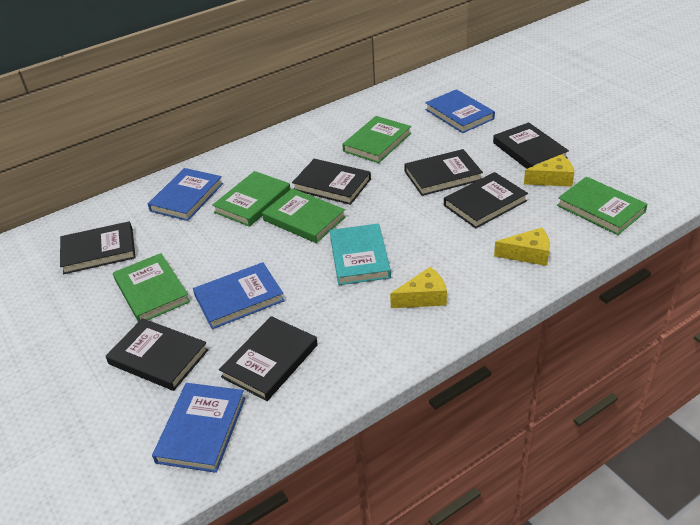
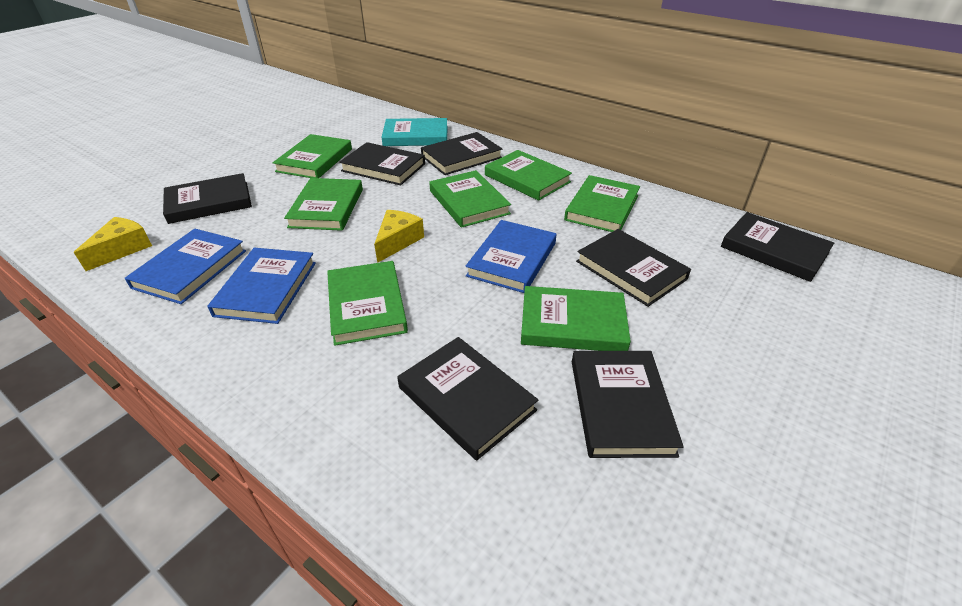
blue book: [148,168,223,221] [152,383,246,473] [193,262,285,329] [425,89,495,133] = 4 -> [125,229,246,304] [207,248,316,324] [465,220,556,293] = 3
green book: [113,253,190,322] [212,171,291,227] [262,188,346,243] [342,116,411,163] [557,177,648,235] = 5 -> [273,134,352,178] [284,178,363,231] [327,261,408,346] [429,170,511,228] [485,150,572,201] [521,286,631,351] [564,175,640,232] = 7
yellow cheese: [390,267,447,308] [494,227,550,266] [524,154,574,187] = 3 -> [74,217,152,271] [374,210,424,263] = 2

